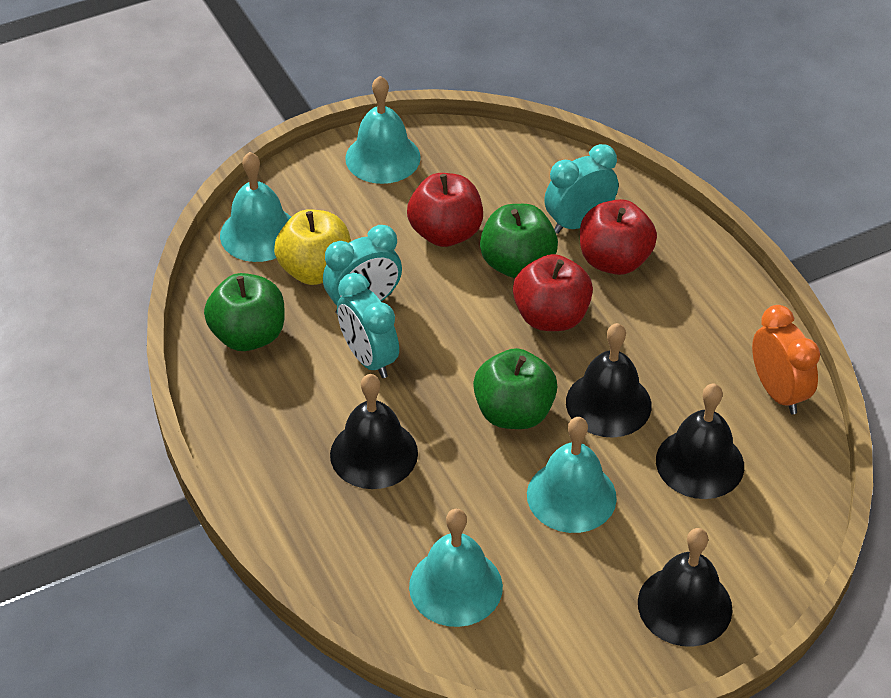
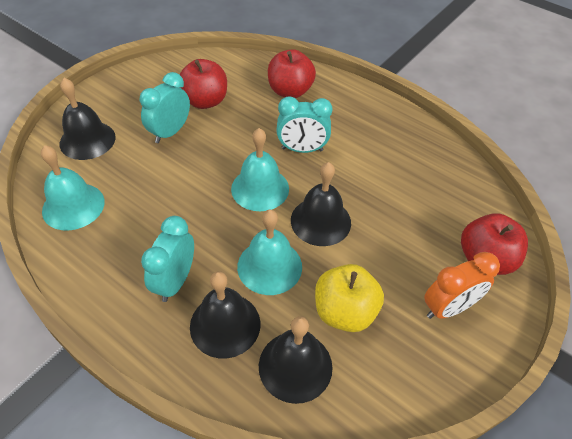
green apple: [204,273,285,351] [473,348,557,429] [480,204,558,278] = 3 -> none = 0
turquoise bell: [220,152,291,262] [345,76,421,184] [409,509,503,627] [527,417,617,533] = 4 -> [41,145,104,230] [231,128,289,211] [237,209,302,295] = 3

